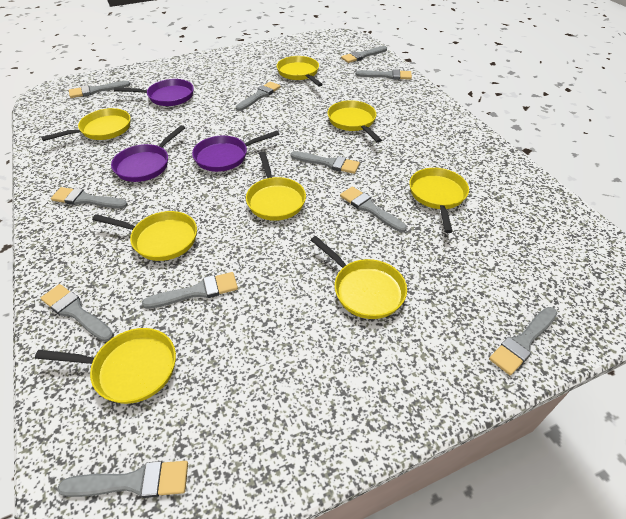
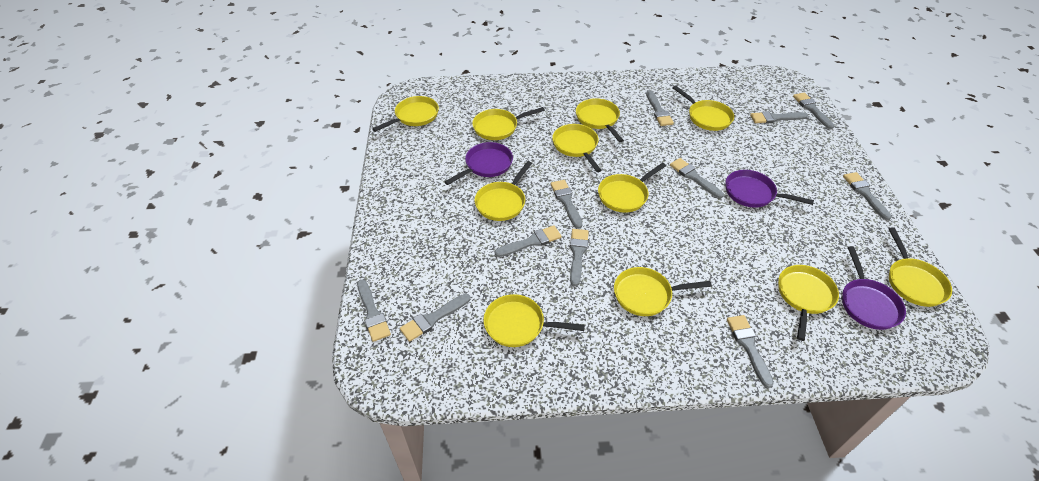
yellow pan: [35,328,176,404] [41,108,131,141] [92,211,197,261] [246,151,306,221] [277,56,323,87] [311,236,407,319] [327,100,382,143] [409,168,469,233] = 8 -> [372,96,439,132] [472,107,545,140] [474,161,532,221] [483,294,585,347] [552,124,601,172] [576,98,624,143] [598,163,666,213] [614,267,712,316] [672,85,734,131] [778,265,839,341] [889,227,952,307] = 11

